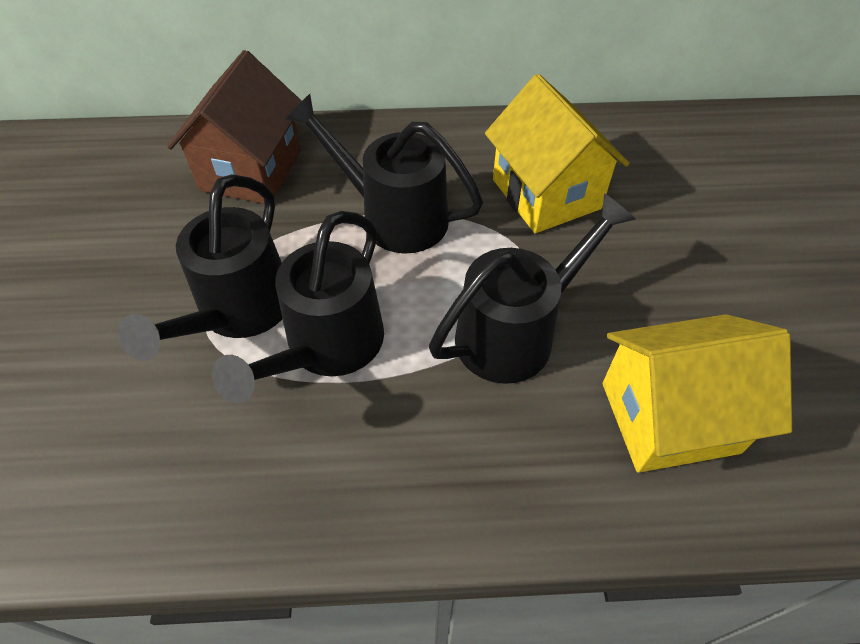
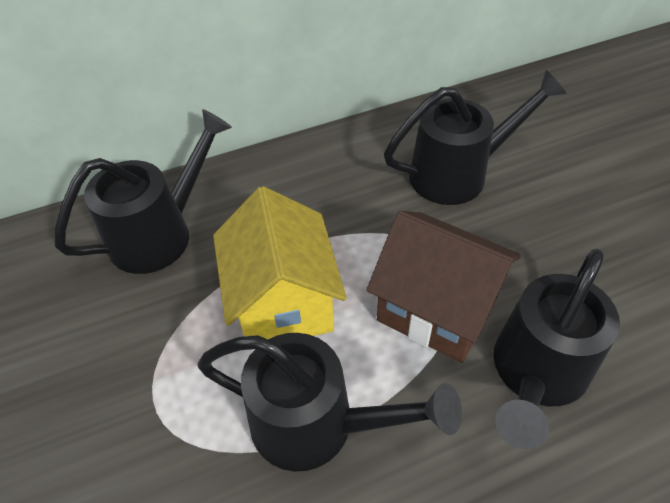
yellow house: [485,74,629,233] [603,314,792,473] = 2 -> [213,186,347,339] = 1

